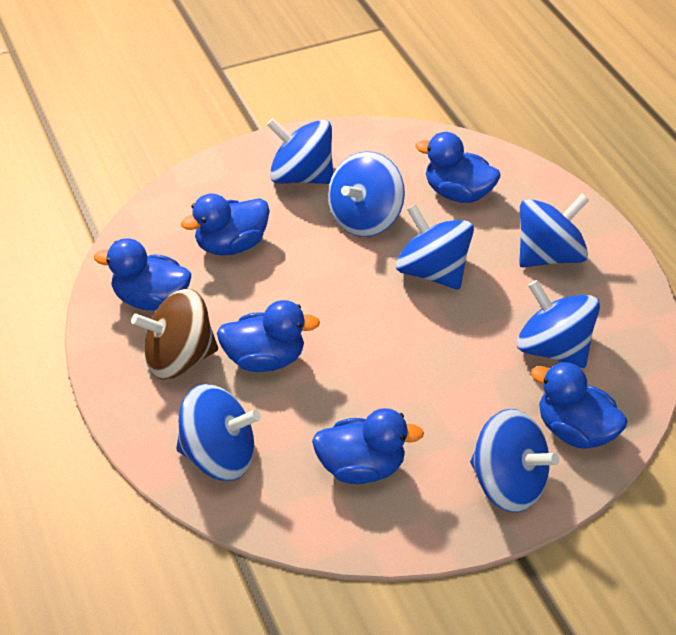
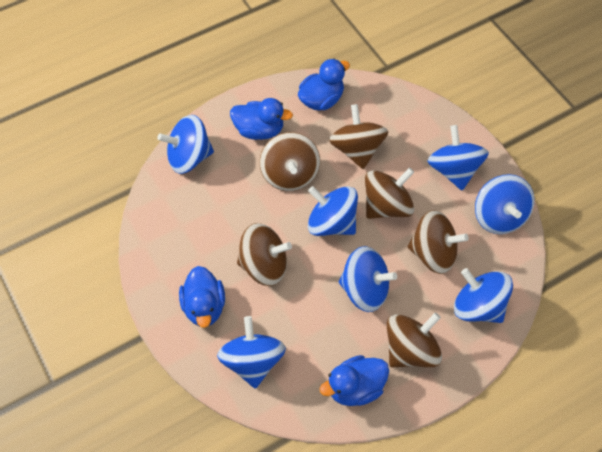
blue duck: [94,238,191,311] [181,194,270,256] [217,300,320,372] [312,408,424,484] [415,132,500,203] [531,362,628,449] = 6 -> [179,266,225,328] [230,98,293,140] [298,59,350,110] [320,355,389,406] = 4
brown spinning top: [131,289,218,380] = 1 -> [237,223,292,286] [260,132,320,191] [329,104,389,169] [365,168,414,219] [387,313,442,367] [408,210,469,274] = 6

